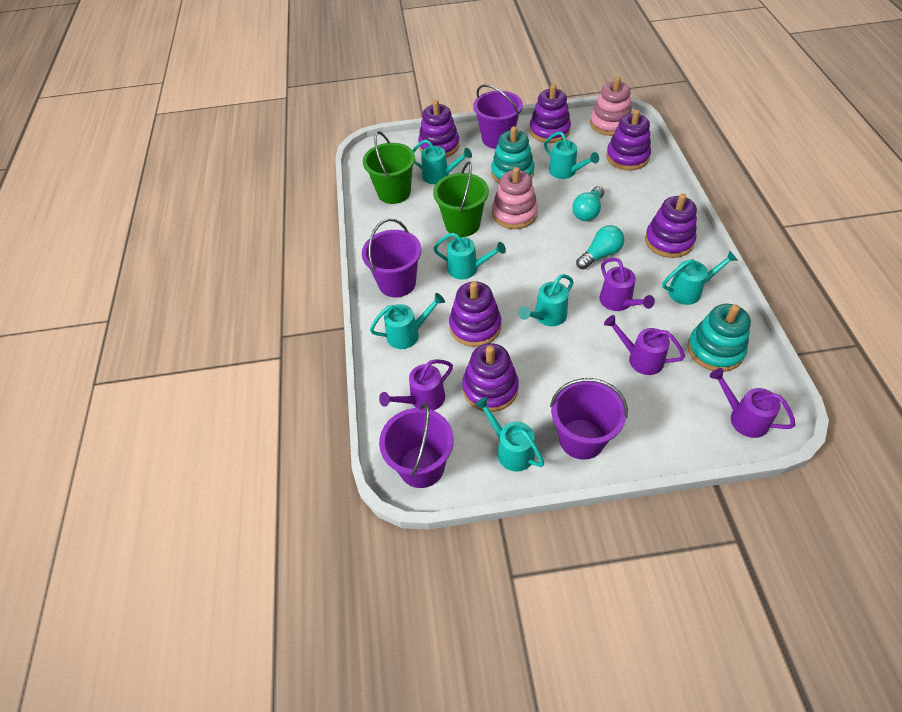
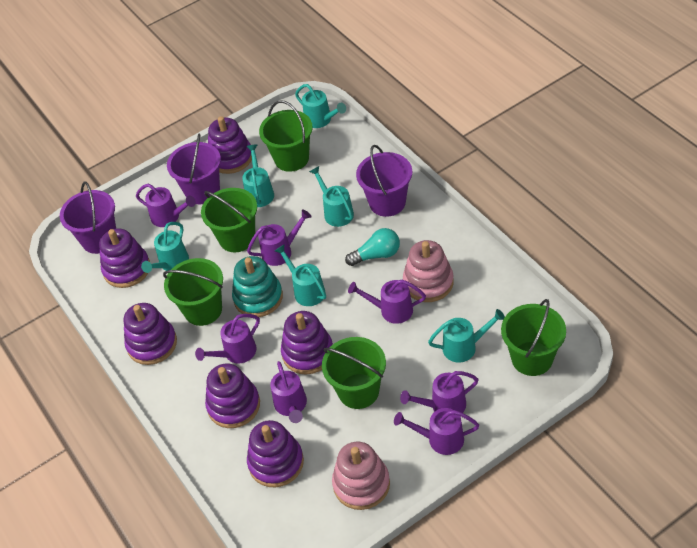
green bucket: [363,131,415,204] [433,162,489,237] = 2 -> [163,258,223,326] [201,188,257,252] [259,100,313,172] [322,337,386,409] [501,299,566,376] = 5
purple bucket: [362,219,421,297] [379,402,454,488] [473,85,523,149] [550,378,628,460] = 4 -> [60,182,116,254] [167,134,221,204] [356,145,412,217] = 3
purple watering can: [379,359,453,411] [600,258,655,311] [604,315,685,375] [710,368,795,438] = 4 -> [136,184,196,227] [195,314,260,363] [247,209,312,266] [270,361,307,423] [348,280,426,324] [394,408,479,455] [400,371,479,413] = 7
turquoise light bulb: [572,186,604,221] [576,225,625,270] = 2 -> [345,228,400,266] = 1
turquoise stacking toy: [491,126,535,184] [687,304,751,372] = 2 -> [232,256,283,317] = 1
turquoise watering can: [370,293,445,349] [413,139,472,184] [433,233,506,280] [475,397,545,471] [518,274,573,326] [544,131,599,179] [662,251,737,305] = 7 -> [141,222,189,273] [242,144,274,207] [275,245,326,306] [295,84,346,128] [309,166,354,227] [428,309,505,362] = 6

